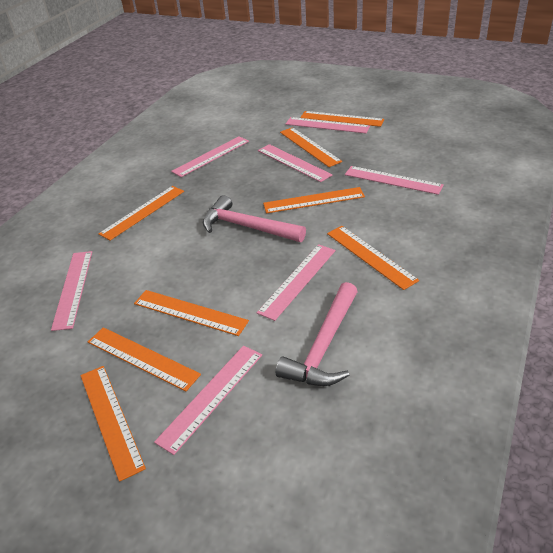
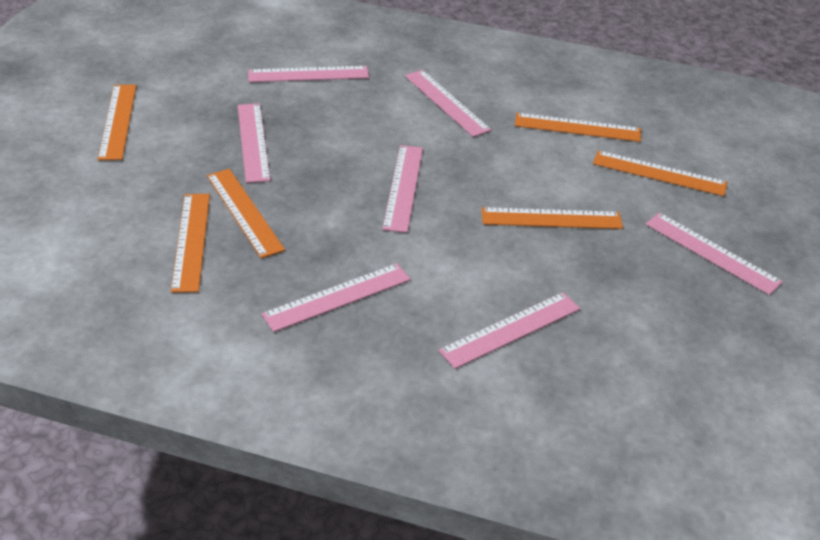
orange ruler: [80,366,146,482] [88,327,201,391] [98,186,184,241] [134,290,249,336] [263,187,365,213] [280,127,342,167] [300,111,384,127] [327,226,419,290] = 8 -> [98,85,136,160] [171,194,210,293] [207,169,285,259] [482,207,623,229] [515,113,641,142] [593,150,728,196] = 6
pink hammer: [203,195,306,242] [276,282,358,386] = 2 -> none = 0

